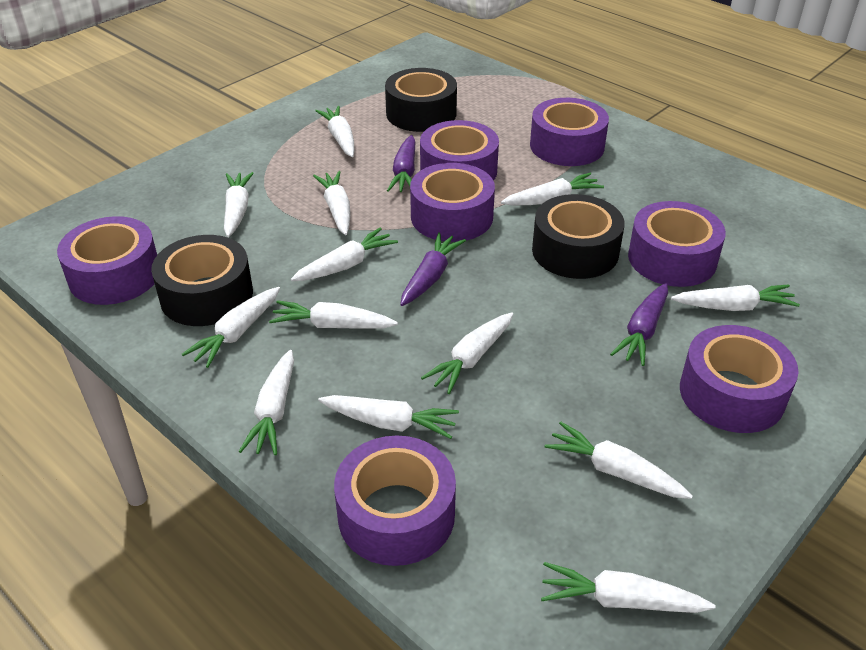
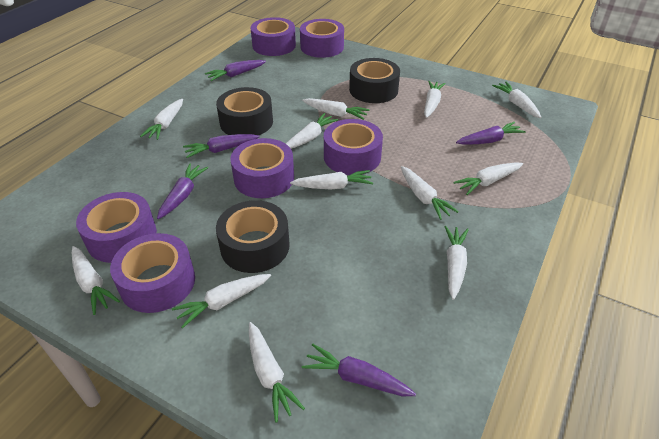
purple carrot: [387,135,415,192] [400,232,466,306] [610,283,668,366] = 3 -> [157,163,208,219] [183,134,260,158] [205,60,266,81] [302,344,416,396] [456,122,526,145] = 5
purple tape: [57,216,157,305] [334,436,456,566] [410,163,495,242] [420,120,499,181] [530,98,609,166] [628,201,726,287] [680,325,799,433] = 7 -> [76,192,157,263] [110,233,195,313] [231,138,294,198] [250,17,296,56] [300,19,344,58] [324,119,383,175] = 6
white carrot: [182,287,280,368] [224,172,254,237] [239,350,294,455] [269,300,398,329] [291,228,398,281] [313,171,350,235] [315,106,355,157] [318,395,459,439] [421,312,513,394] [501,173,604,205] [541,562,716,613] [545,422,693,499] [671,284,800,311] = 13 -> [72,246,120,315] [140,99,183,140] [172,274,271,328] [249,322,305,422] [286,113,338,149] [290,170,373,189] [302,98,370,120] [401,166,459,220] [424,81,446,118] [444,226,469,300] [453,162,523,195] [492,82,542,118] = 12

